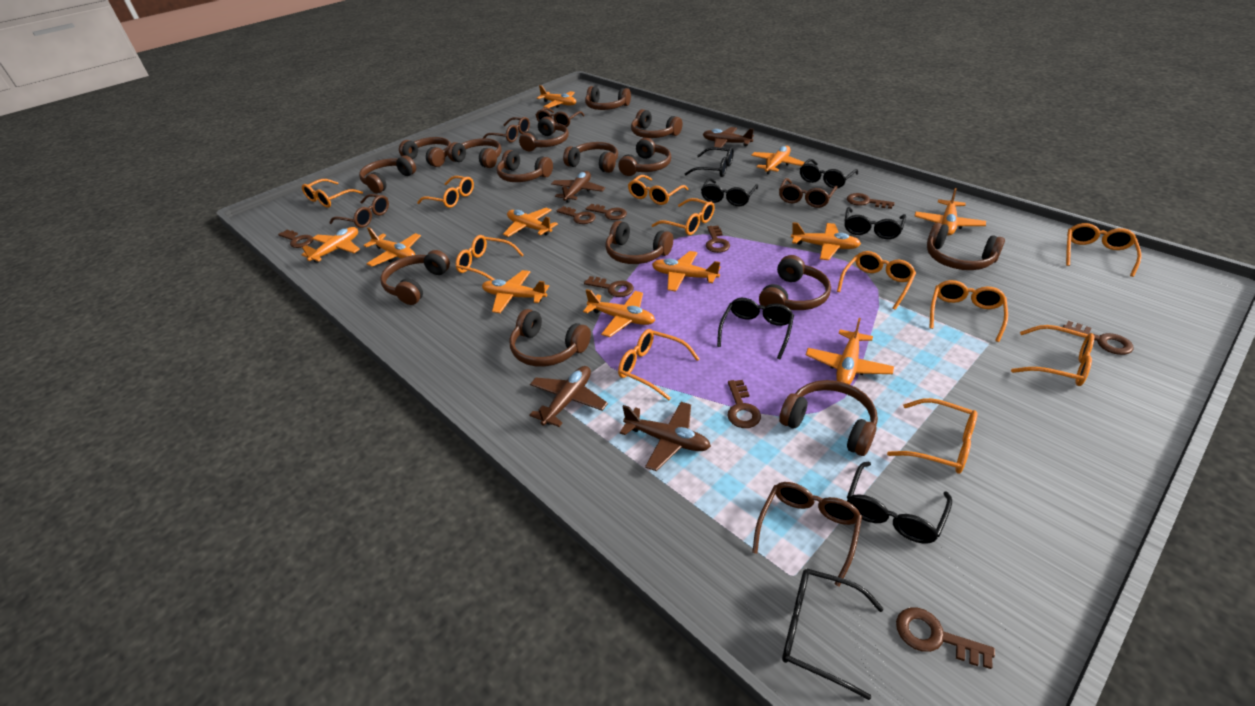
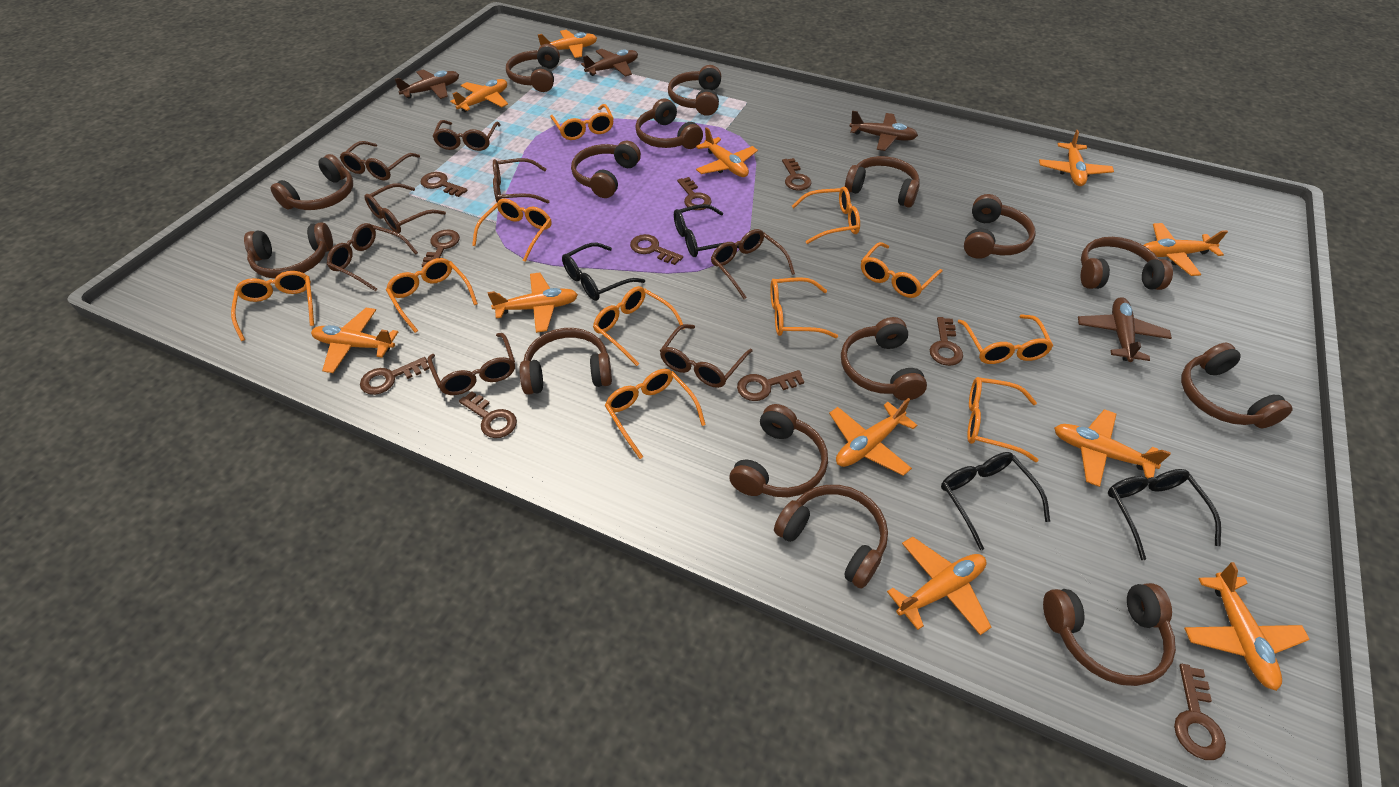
black glasses: [685,147,734,177] [701,178,758,206] [717,298,794,359] [782,569,884,700] [800,159,858,188] [844,207,906,239] [847,461,952,543] = 7 -> [562,243,645,301] [674,204,739,257] [941,452,1050,550] [1108,469,1221,560] = 4
brown glasses: [329,194,389,228] [483,117,530,143] [536,107,585,127] [752,482,862,587] [779,178,837,208] = 5 -> [327,223,418,291] [340,141,420,181] [364,183,446,233] [428,333,515,395] [432,120,501,151] [493,158,550,203] [660,324,752,388] [711,229,795,299] = 8
brown key: [278,230,313,248] [557,206,596,224] [584,276,634,297] [586,204,627,220] [706,226,730,253] [727,380,761,428] [847,193,895,209] [896,608,995,669] [1063,321,1133,355] = 9 -> [360,357,430,395] [421,172,468,197] [421,230,460,267] [459,391,517,438] [630,234,683,265] [677,177,712,210] [737,370,804,401] [782,158,811,191] [930,317,963,366] [1174,664,1226,760] = 10

